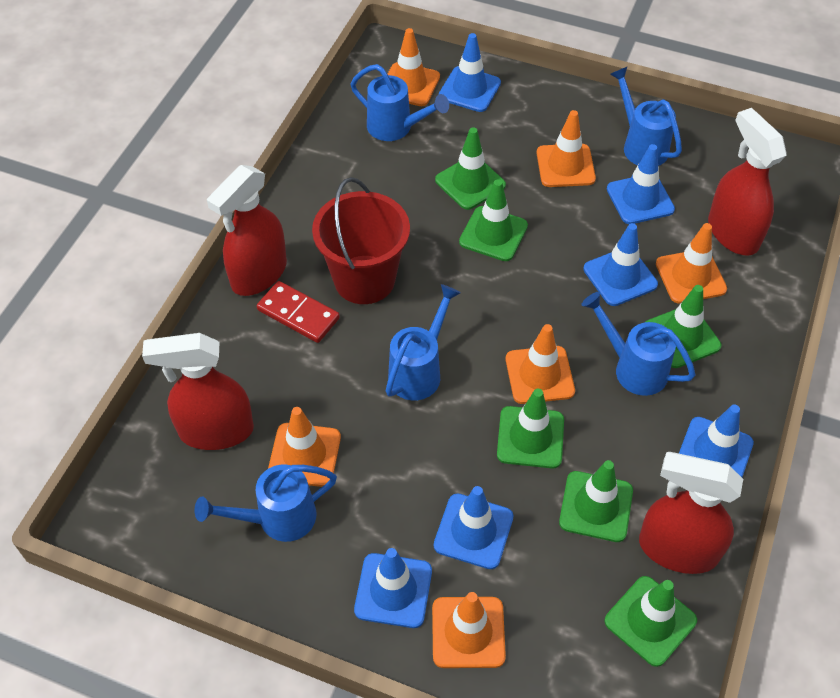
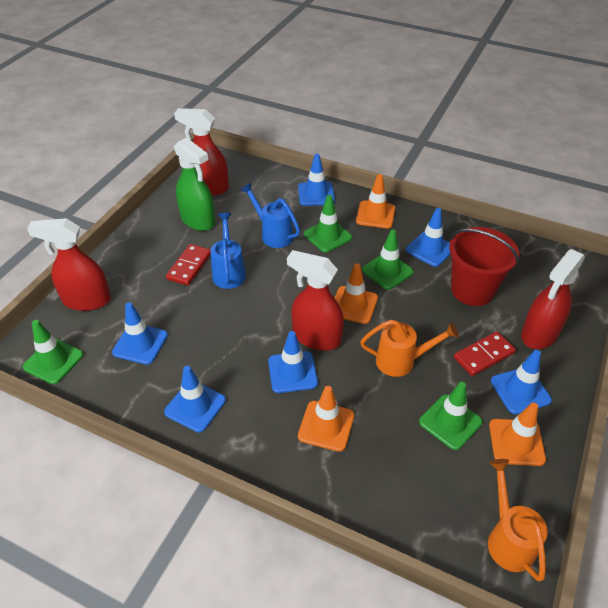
blue watering can: [194,464,337,542] [351,64,449,141] [385,284,461,401] [582,292,695,396] [610,67,682,166] = 5 -> [210,213,246,289] [241,183,300,248] = 2
green spray bottle: none = 0 -> [174,137,215,231] = 1
green traffic cone: [435,127,506,210] [459,179,528,261] [497,389,564,468] [559,460,633,542] [604,576,697,667] [646,285,721,368] = 6 -> [23,320,84,384] [304,195,352,253] [362,230,414,290] [419,382,482,450] = 4
orange traffic cone: [268,407,341,487] [388,28,440,106] [432,592,506,668] [506,324,575,404] [536,110,596,187] [656,223,727,304] = 6 -> [298,386,354,452] [335,263,378,324] [356,174,395,228] [489,402,546,466] = 4
orange watering can: none = 0 -> [360,320,459,377] [488,459,548,581] = 2
red domino: [257,281,340,343] = 1 -> [166,244,211,286] [454,332,516,376] = 2

